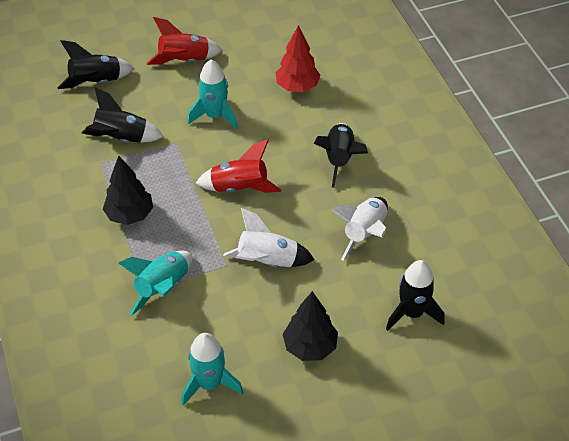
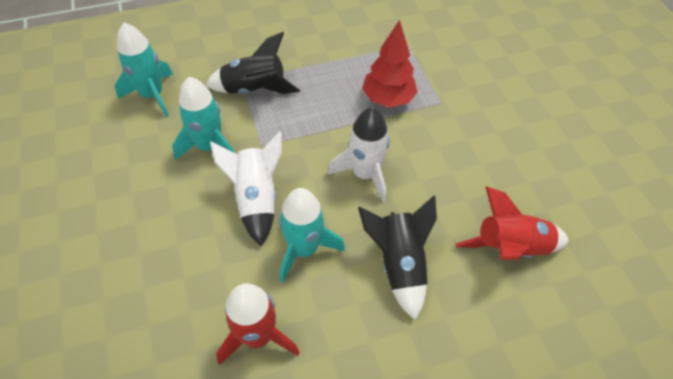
black rocket: [57,40,134,89] [82,87,164,143] [314,123,368,188] [386,260,445,331] = 4 -> [206,32,300,94] [358,196,437,320] = 2
black tree: [103,156,153,225] [283,291,338,361] = 2 -> none = 0

